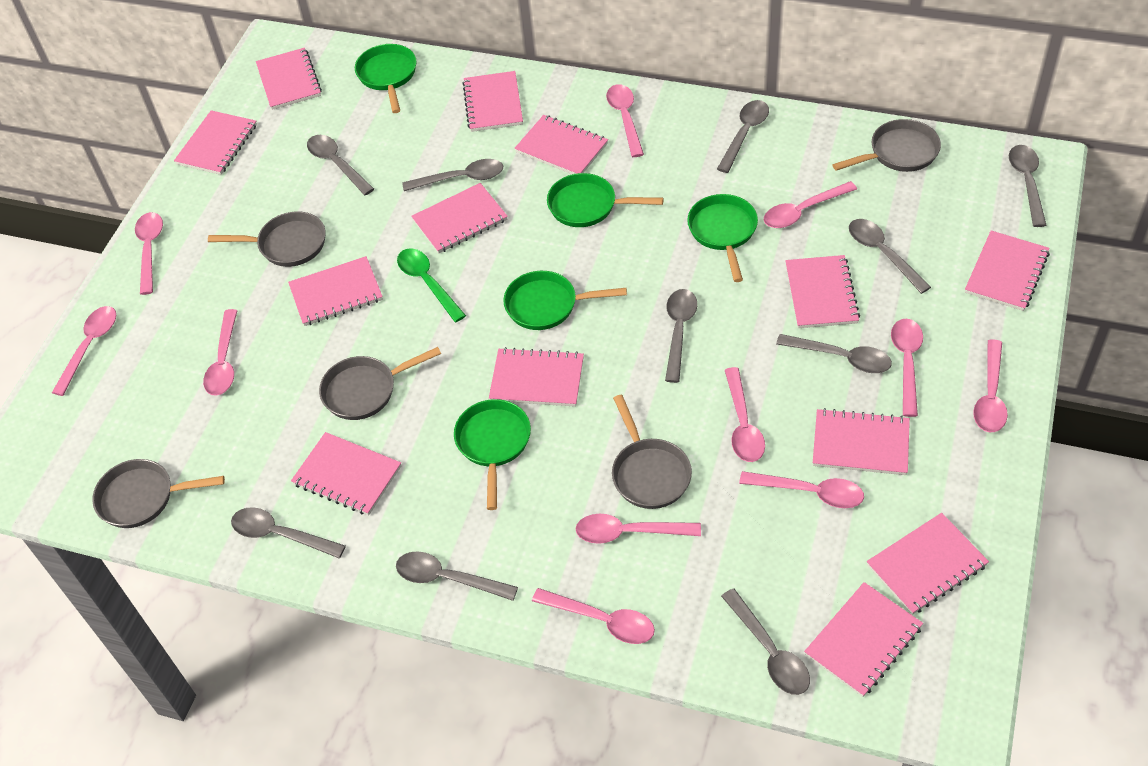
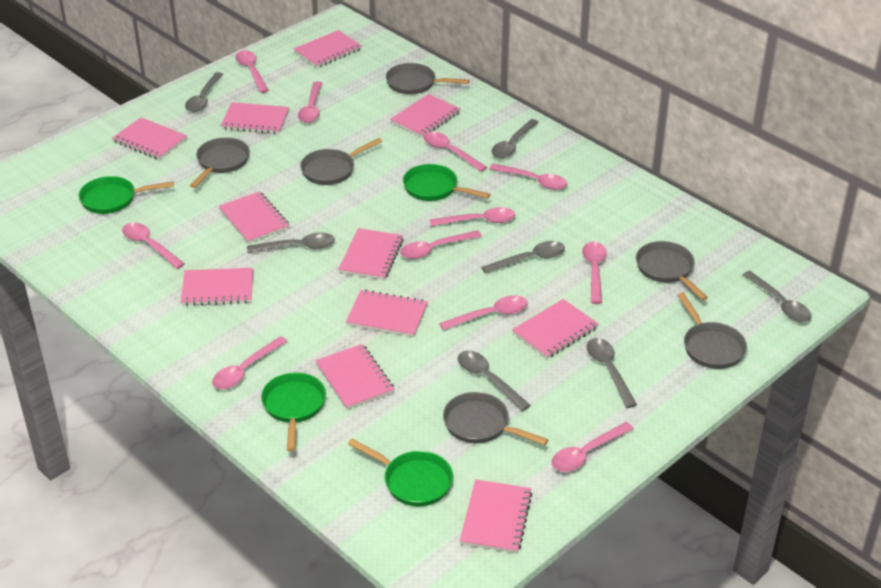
green pan: [355,44,417,113] [454,399,531,510] [503,271,627,330] [547,173,664,227] [687,194,758,282] = 5 -> [79,176,174,214] [261,372,326,452] [348,439,453,506] [403,164,490,201] = 4
green spoon: [397,249,466,322] = 1 -> none = 0
grey pan: [92,459,225,528] [208,211,326,267] [319,347,441,420] [612,395,692,509] [833,119,941,172] = 5 -> [190,137,250,188] [300,138,383,185] [386,63,469,94] [443,392,549,445] [636,241,708,300] [677,292,747,369] = 6
grey spoon: [231,507,346,558] [307,135,374,195] [396,551,518,601] [402,159,503,191] [665,289,697,383] [717,100,769,173] [721,588,810,695] [776,334,892,373] [849,219,931,294] [1009,145,1047,227] = 10 -> [185,72,224,112] [247,233,335,253] [458,351,531,411] [481,241,565,274] [491,119,539,158] [587,338,637,408] [743,271,812,323] = 7
pink notebook: [174,110,257,175] [256,48,322,110] [288,256,383,326] [291,432,401,515] [411,183,508,254] [462,71,523,132] [489,347,584,407] [514,115,608,174] [785,255,860,328] [804,582,923,697] [813,408,910,475] [867,513,989,615] [965,231,1050,311] = 13 -> [112,117,187,160] [181,268,253,306] [219,191,289,244] [221,102,289,134] [294,30,362,68] [315,344,394,410] [338,228,403,280] [346,290,428,337] [390,94,461,138] [460,479,532,553] [512,299,598,359] = 11

